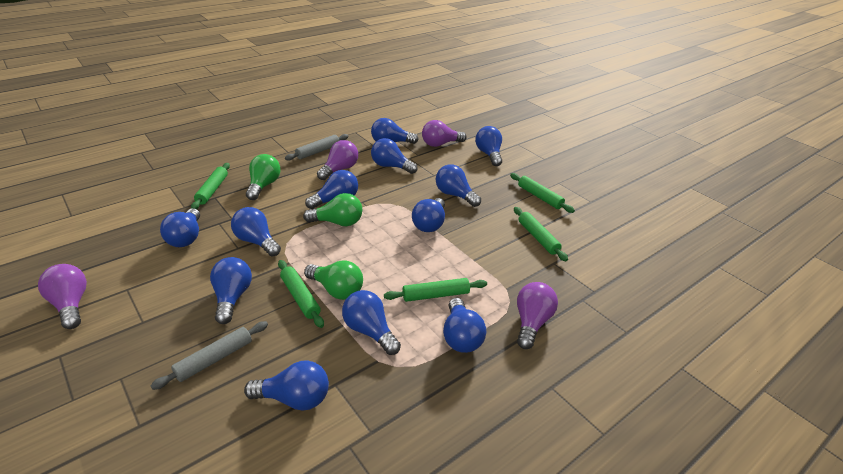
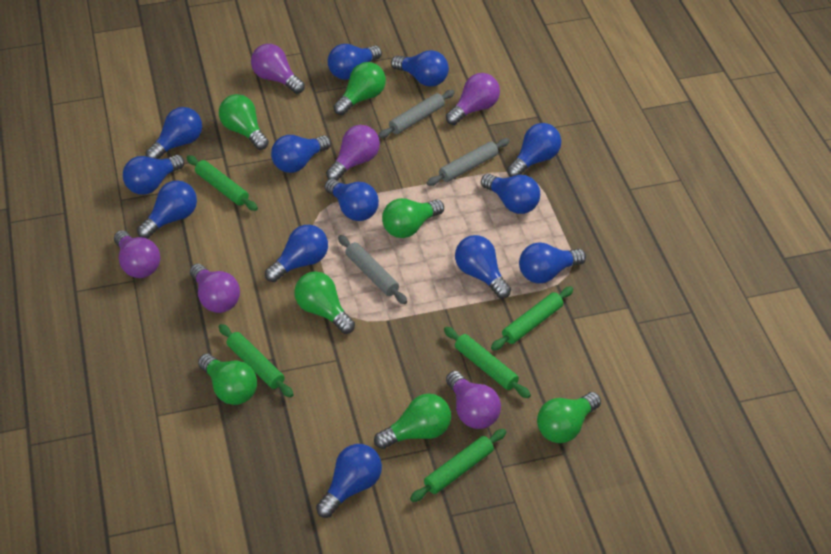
blue light bulb: [160,208,200,247] [210,257,252,324] [231,207,281,256] [244,360,329,411] [305,170,358,209] [342,290,401,355] [371,118,419,144] [371,138,418,174] [412,198,445,232] [436,164,481,207] [443,298,486,353] [475,126,502,166] = 12 -> [123,155,184,195] [137,180,197,239] [145,107,202,159] [265,225,328,282] [271,135,331,173] [316,444,382,518] [325,179,379,221] [328,44,382,80] [391,50,449,87] [455,235,511,299] [481,174,540,214] [507,123,561,177] [519,242,586,284] = 13
green light bulb: [246,154,280,200] [303,193,362,226] [304,260,363,300] = 3 -> [198,354,257,405] [219,94,269,150] [294,271,355,334] [333,62,386,115] [374,393,451,449] [382,198,444,238] [537,392,601,443] = 7
grey rolling pin: [150,321,268,390] [285,134,349,161] = 2 -> [338,235,407,304] [378,90,455,138] [427,138,510,186] = 3
purple light bulb: [38,264,87,329] [317,140,358,180] [422,120,467,147] [517,282,558,349] = 4 -> [114,230,160,278] [190,264,240,313] [251,44,305,94] [326,125,380,181] [446,73,500,125] [446,371,501,429] = 6

